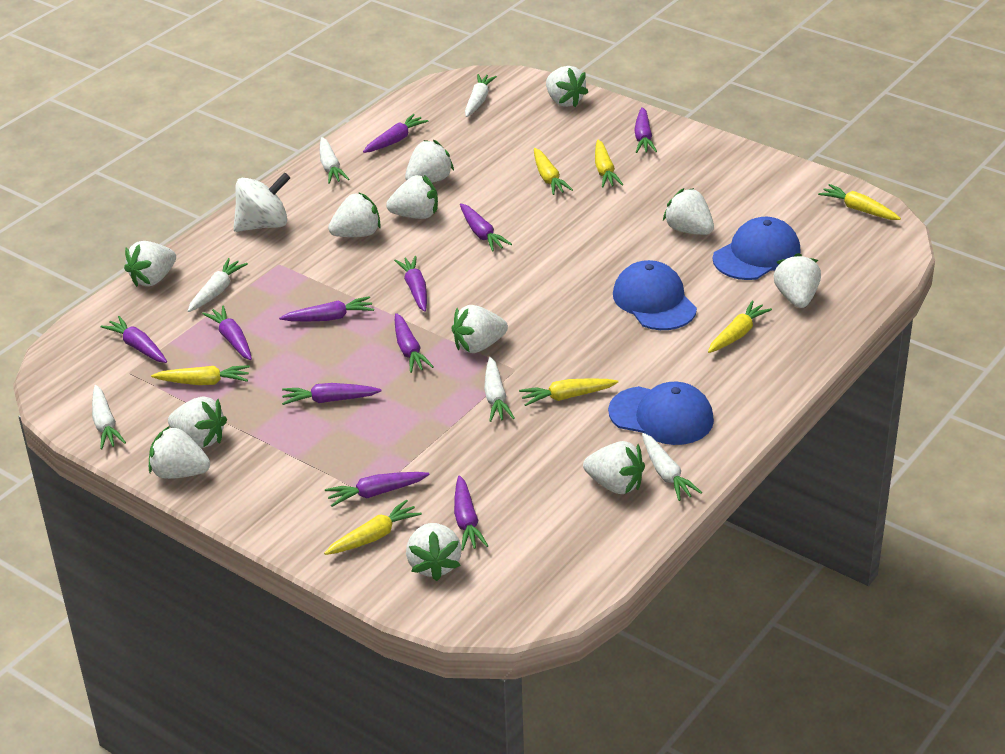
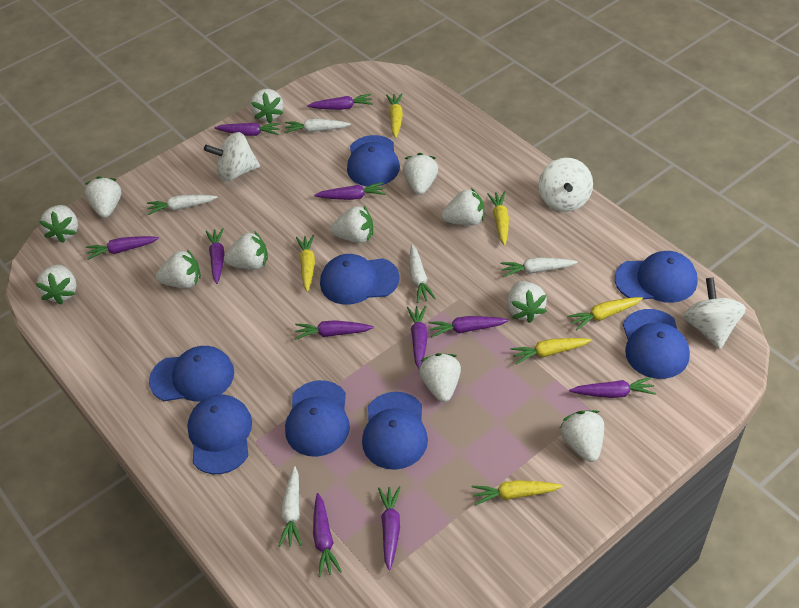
blue cap: [608,382,714,445] [613,260,697,330] [713,217,801,280] = 3 -> [149,346,234,402] [187,395,252,474] [285,380,350,457] [320,254,400,305] [347,135,400,187] [362,392,428,470] [615,251,698,303] [623,309,690,379] = 8
white carrot: [92,385,126,450] [188,258,248,312] [320,137,349,184] [465,74,497,117] [484,357,515,422] [642,433,702,501] = 6 -> [147,195,218,215] [279,466,302,547] [284,119,351,133] [410,245,436,303] [500,257,578,277] = 5
white spinning top: [233,172,290,232] = 1 -> [204,132,260,181] [539,158,593,212] [684,277,746,349] = 3
yellow carrot: [151,365,250,385] [324,499,422,555] [519,378,618,406] [534,148,573,195] [595,140,623,188] [708,301,772,353] [818,184,901,220] = 7 -> [296,235,315,292] [386,93,403,138] [472,480,562,506] [487,192,509,246] [510,338,592,364] [567,297,643,331] = 6

